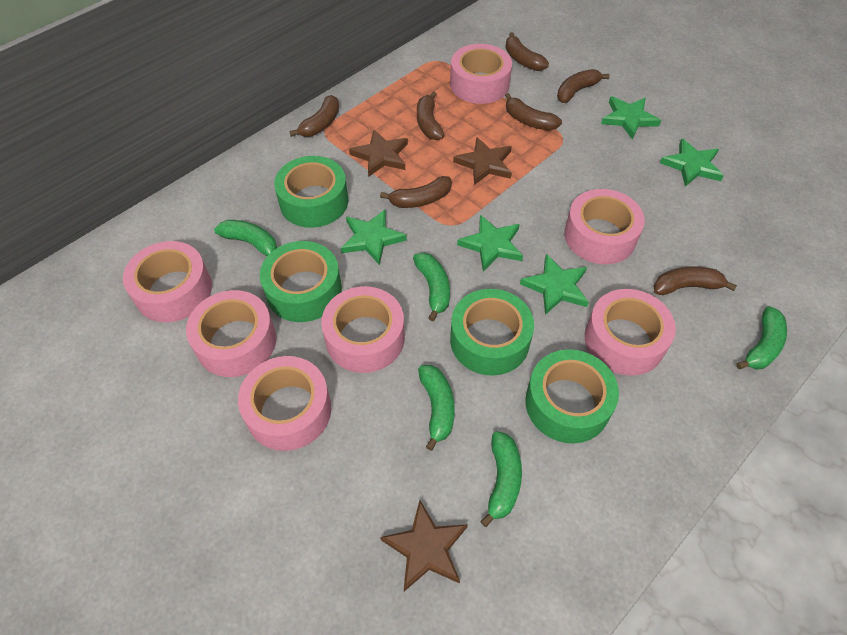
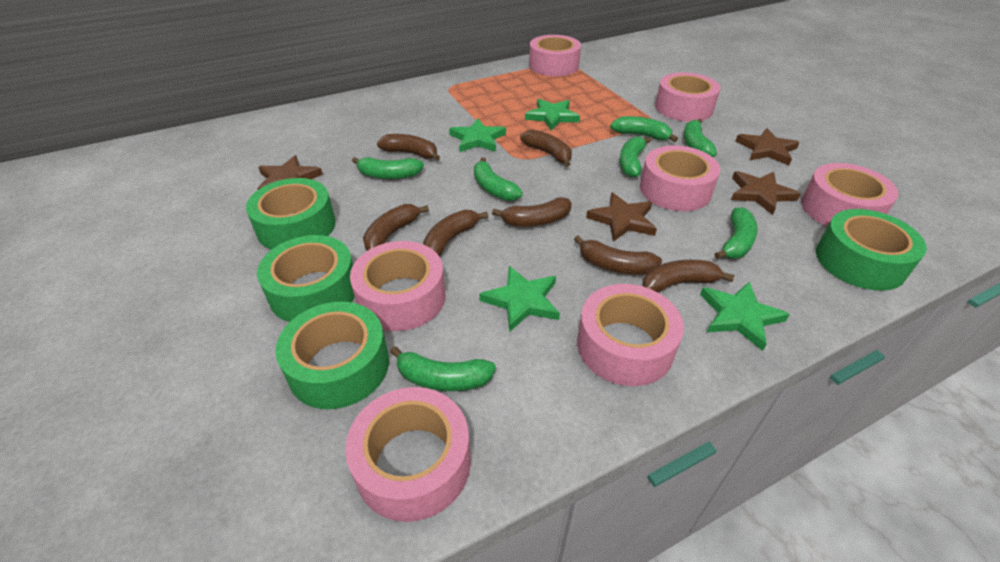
brown star: [349,130,408,177] [380,500,468,592] [453,137,512,185] = 3 -> [257,155,323,190] [586,192,657,242] [731,171,801,215] [735,128,800,165] = 4
green banana: [214,220,277,256] [413,253,450,321] [418,365,455,451] [480,431,522,527] [736,306,787,370] = 5 -> [352,157,424,179] [390,346,496,391] [474,157,523,201] [610,116,678,142] [619,137,651,177] [683,119,717,157] [714,207,758,259] = 7
green star: [341,210,407,265] [457,215,523,271] [520,254,589,315] [601,96,661,140] [660,139,724,187] = 5 -> [449,118,506,152] [479,266,560,332] [525,99,580,131] [700,281,790,351] = 4

